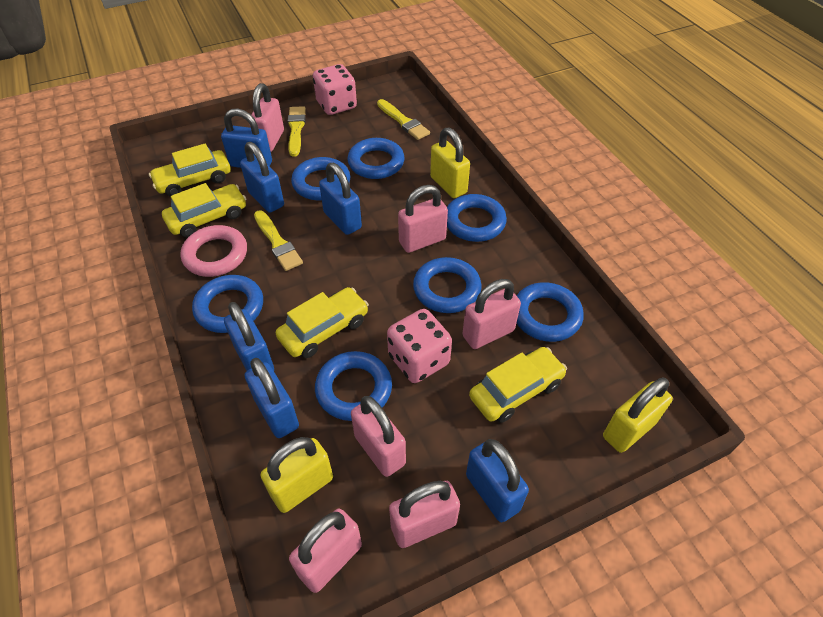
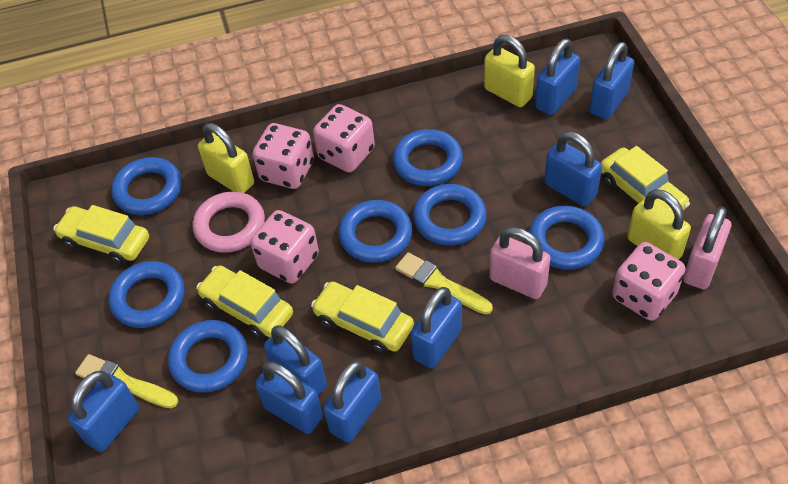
blue padlock: [221,109,272,168] [224,302,274,371] [240,142,284,213] [245,358,299,438] [319,163,362,235] [466,439,529,522] = 6 -> [68,371,139,452] [255,361,323,434] [264,325,327,395] [323,361,381,443] [411,287,462,369] [535,39,580,115] [544,132,602,206] [589,42,634,119] = 8
pink dice: [313,64,357,115] [387,309,452,383] = 2 -> [250,210,319,284] [253,123,314,189] [313,104,375,172] [612,242,685,321] = 4
pink padlock: [249,83,284,152] [289,508,362,593] [351,396,406,477] [389,481,460,548] [398,185,448,253] [462,279,521,349] = 6 -> [490,227,551,299] [683,206,731,289] = 2
yellow brush: [254,210,303,271] [288,106,306,157] [377,99,430,140] = 3 -> [75,354,178,408] [395,252,493,315] = 2

